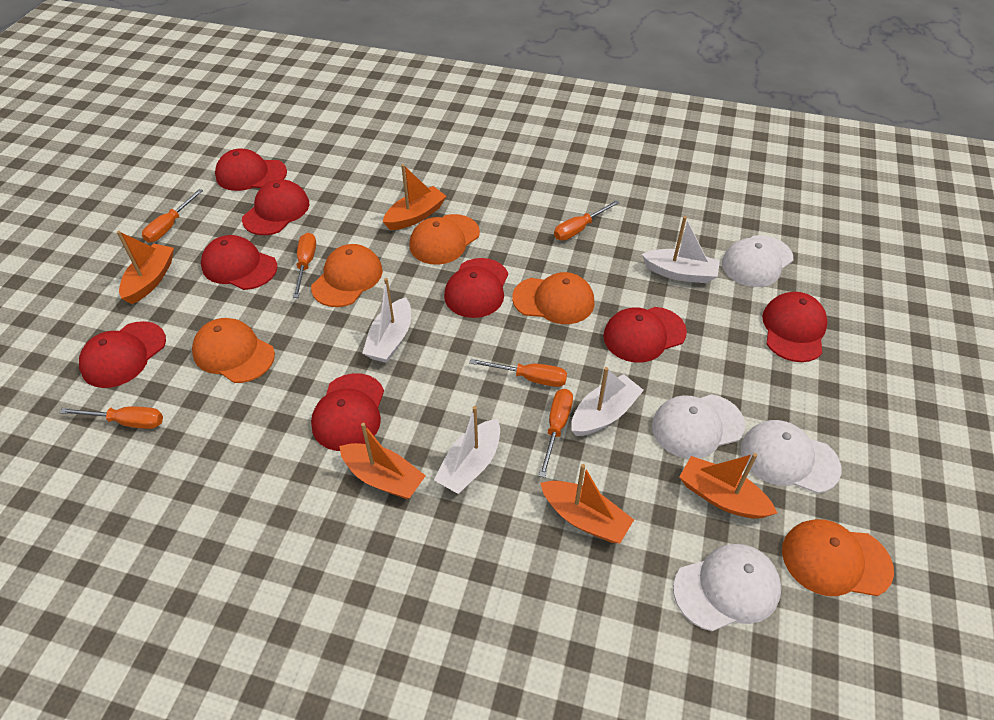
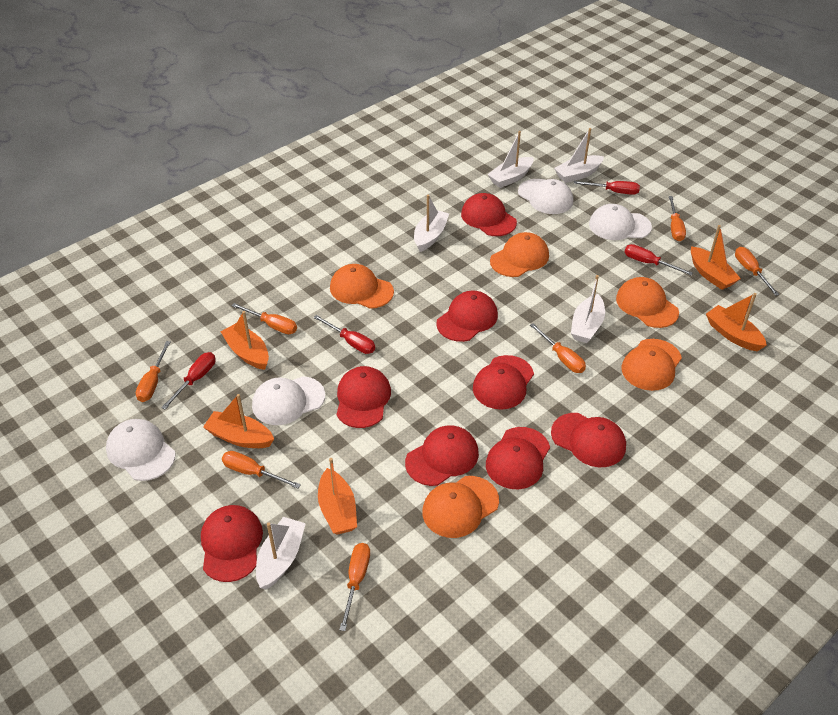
orange screwdriver: [59,406,163,429] [142,189,203,242] [293,233,316,298] [469,359,567,387] [539,389,573,478] [554,200,620,241] = 6 -> [136,341,171,402] [222,451,301,488] [231,303,297,334] [339,543,370,631] [530,323,586,373] [669,196,686,241] [735,247,780,296] = 7
red screwdriver: none = 0 -> [161,352,215,409] [313,315,375,354] [574,181,640,195] [624,244,693,275] = 4
white boat: [362,278,411,363] [434,406,500,494] [571,367,644,436] [642,216,720,283] = 4 -> [256,517,306,590] [414,195,449,252] [487,131,534,188] [554,128,604,183] [571,275,605,343] = 5

